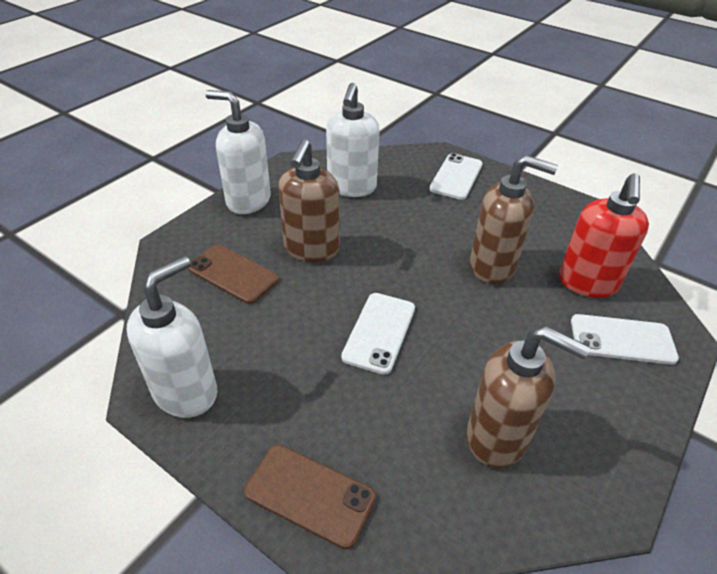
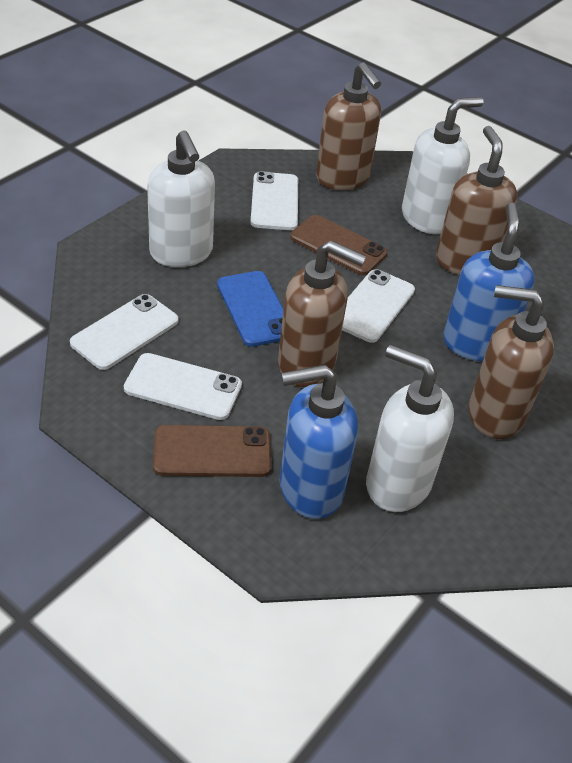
blue phone: none = 0 -> [217,271,283,347] = 1
blue soap dispenser: none = 0 -> [280,365,358,519] [443,203,535,361] = 2
brown soap dispenser: [278,139,340,262] [467,326,590,468] [470,155,558,284] = 3 -> [278,240,366,387] [316,62,381,190] [436,126,518,275] [468,285,554,439] = 4
red soap dispenser: [559,173,649,298] = 1 -> none = 0
white phone: [341,293,415,375] [429,153,483,200] [571,314,679,365] = 3 -> [70,294,179,370] [124,353,242,420] [250,171,298,230] [342,269,415,343] = 4

